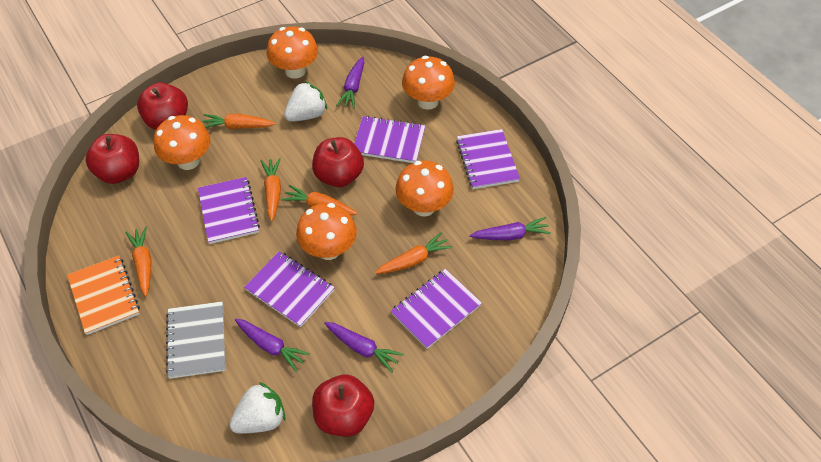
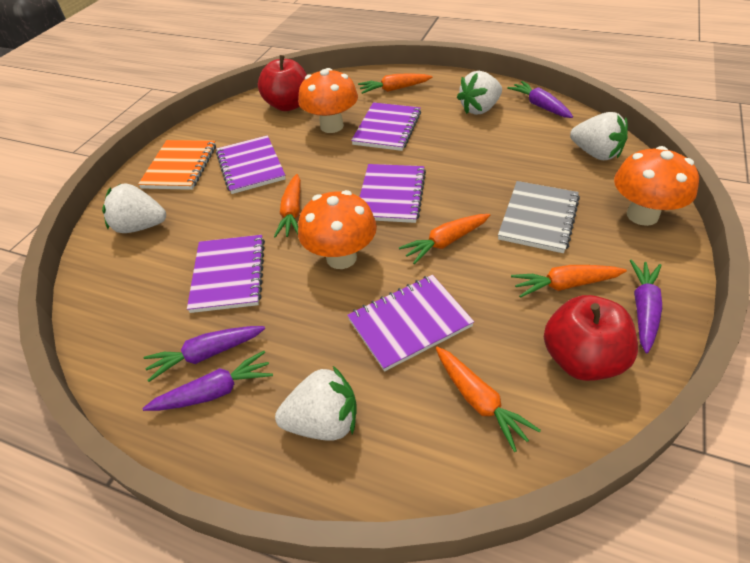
orange mushroom: [154,115,210,170] [267,27,318,79] [296,203,357,260] [395,161,454,216] [402,56,455,110] = 5 -> [298,68,358,133] [298,190,377,269] [614,146,699,226] = 3
red apple: [86,134,139,184] [137,82,188,130] [312,137,364,187] [312,374,374,437] = 4 -> [258,55,307,111] [544,295,638,381] = 2
white strawberry: [229,382,286,434] [284,81,327,122] = 2 -> [102,183,166,233] [275,366,357,441] [457,71,502,115] [570,112,628,160] = 4

